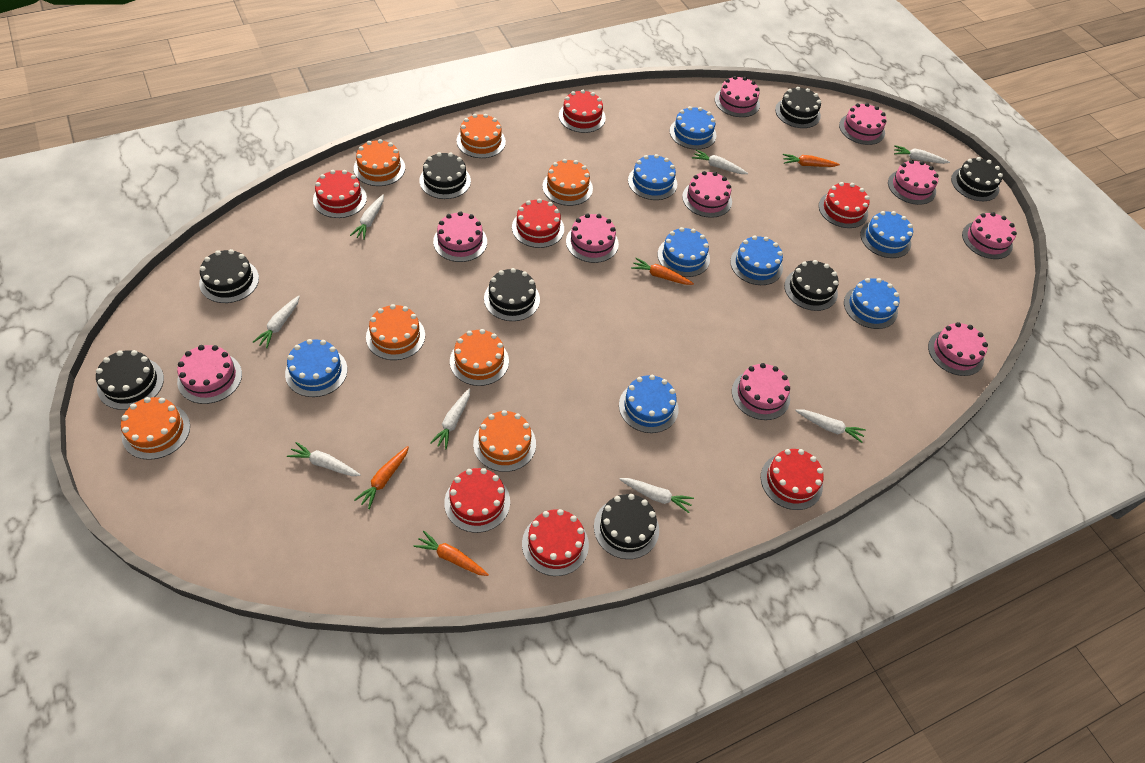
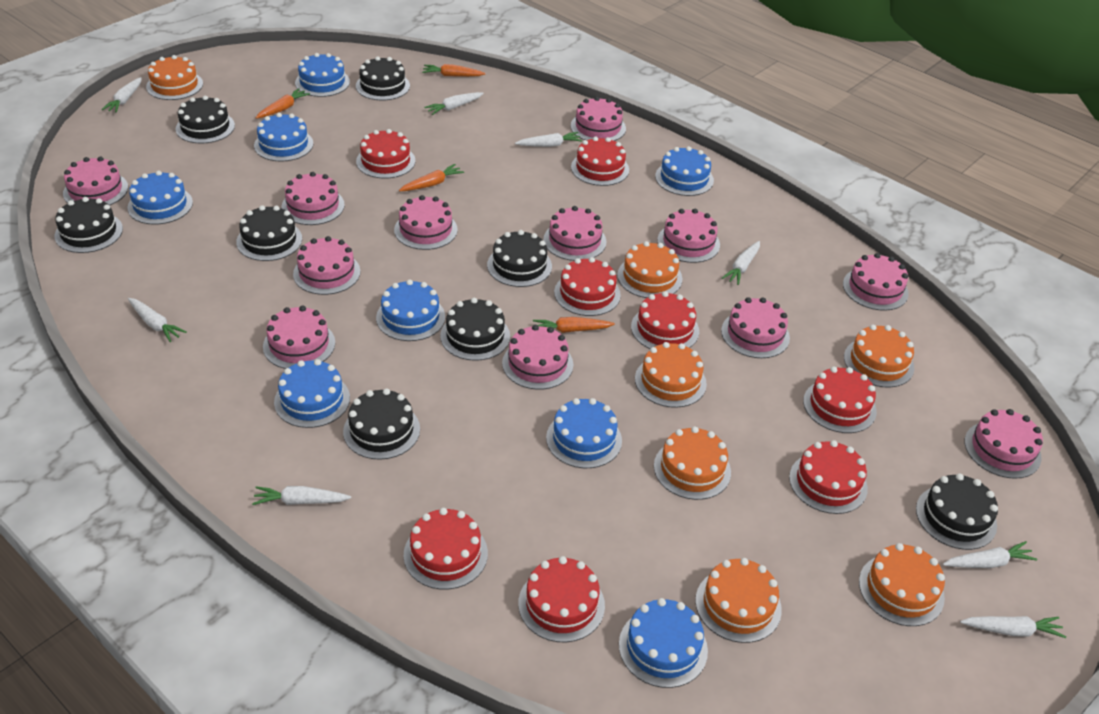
pink cake: [177,345,242,404] [433,211,487,262] [566,213,619,263] [682,171,732,218] [715,76,760,117] [732,363,790,420] [839,103,886,145] [888,160,939,205] [928,322,988,376] [962,212,1017,259] = 10 -> [63,157,128,206] [263,306,335,369] [281,172,345,225] [293,236,360,295] [394,195,458,250] [502,325,573,390] [543,206,606,261] [571,97,626,141] [657,209,720,263] [721,297,790,358] [843,253,909,311] [965,409,1043,479] = 12
red cake: [313,170,367,218] [444,468,510,533] [512,199,564,248] [522,509,589,576] [559,90,606,133] [761,449,824,510] [819,182,869,228] = 7 -> [356,129,415,179] [404,508,488,589] [518,556,605,642] [554,257,621,316] [571,137,629,186] [631,291,699,349] [789,440,868,514] [803,367,877,433] = 8

